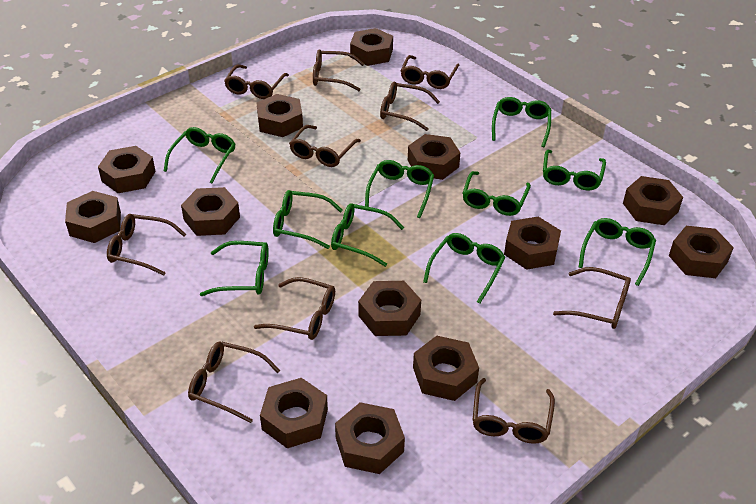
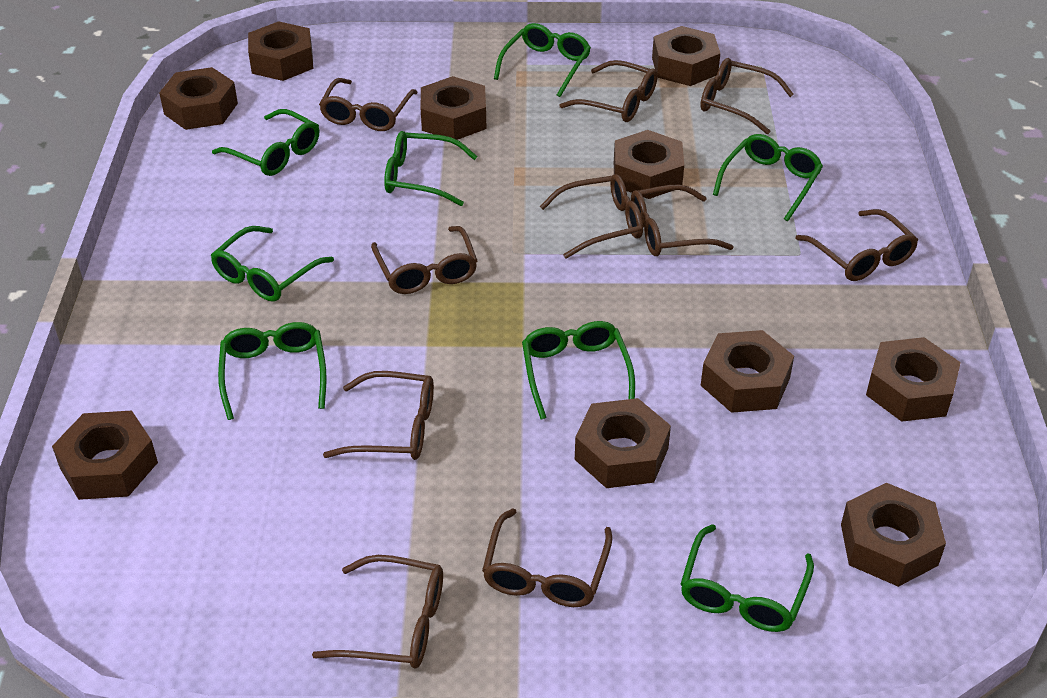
brown nut: [65,191,121,243] [98,146,156,193] [181,187,240,236] [257,94,303,137] [260,378,328,448] [335,402,405,474] [350,28,393,66] [358,281,421,336] [408,134,460,180] [413,336,479,401] [504,217,561,270] [623,176,683,225] [669,226,734,278] = 13 -> [52,411,158,500] [159,67,238,130] [248,21,314,81] [421,76,487,140] [575,398,671,488] [614,130,684,199] [652,26,720,86] [701,330,794,413] [841,483,946,587] [866,337,961,422] = 10
green glasses: [164,127,235,184] [200,241,269,296] [273,190,343,249] [331,203,404,267] [365,160,434,218] [423,233,505,304] [462,171,531,216] [492,97,551,147] [543,150,606,191] [579,218,656,286] = 10 -> [211,226,334,302] [212,109,319,176] [218,322,326,420] [384,131,477,206] [494,23,591,97] [522,321,635,419] [681,524,814,632] [713,134,823,221] = 8

